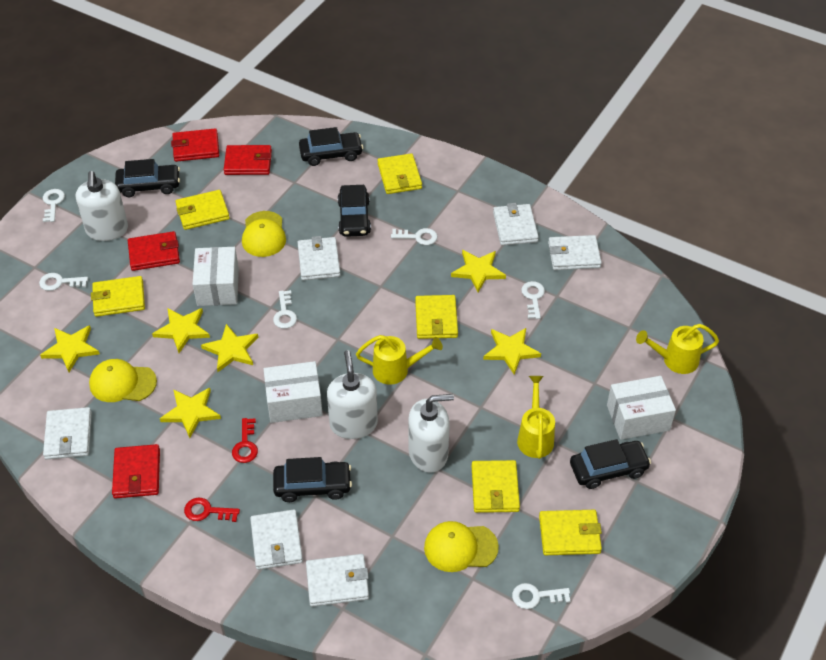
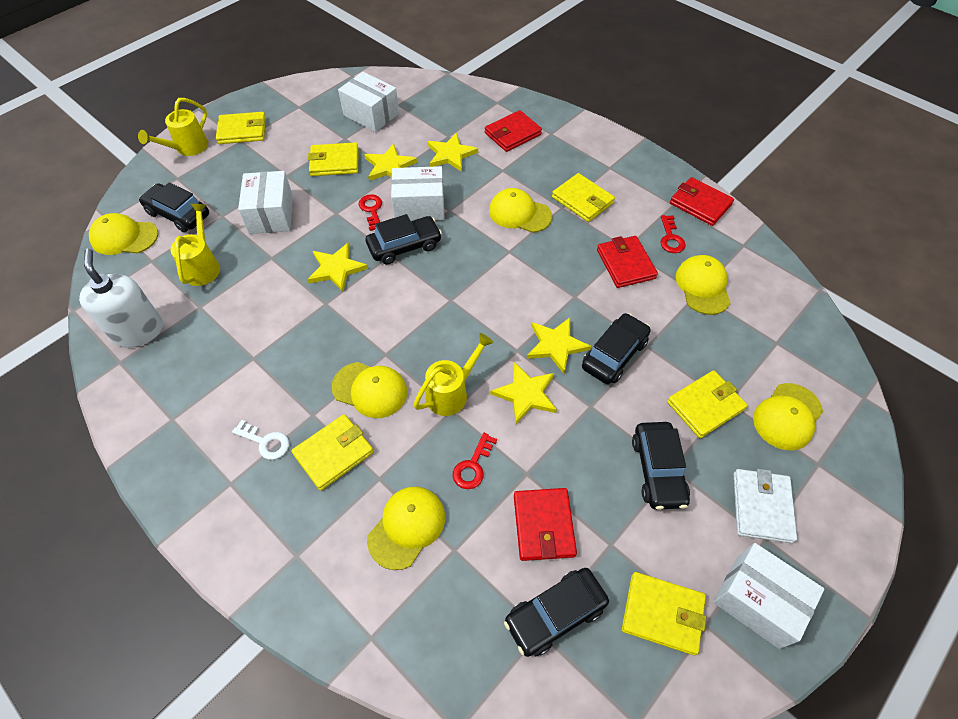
red key: [184,498,240,522] [232,418,258,463] = 2 -> [359,194,382,231] [453,433,497,489] [661,215,686,253] = 3
white box: [192,247,239,306] [264,361,323,423] [607,376,676,440] = 3 -> [238,171,293,234] [338,72,399,132] [391,166,445,221] [713,543,824,649] = 4
white key: [39,273,88,291] [43,189,65,222] [273,290,297,329] [391,228,438,245] [512,583,570,609] [521,281,545,319] = 6 -> [232,420,289,460] = 1
white soap dispenser: [76,171,128,241] [327,350,378,439] [408,394,454,473] = 3 -> [79,248,163,347] = 1
white wallet: [43,407,92,460] [250,509,303,570] [297,236,340,280] [306,554,369,607] [493,203,539,245] [548,235,602,270] = 6 -> [733,469,797,543] = 1
yellow cap: [89,359,157,402] [242,211,286,257] [424,521,499,572] = 3 -> [89,213,158,255] [332,362,407,418] [367,487,445,570] [489,188,552,233] [676,255,731,315] [753,383,823,451] = 6
yellow star: [40,325,100,372] [152,308,210,353] [160,388,221,438] [201,324,259,372] [451,250,506,292] [483,328,541,375] = 6 -> [307,242,368,292] [364,144,417,181] [427,133,478,172] [490,362,557,424] [527,318,591,374] = 5

